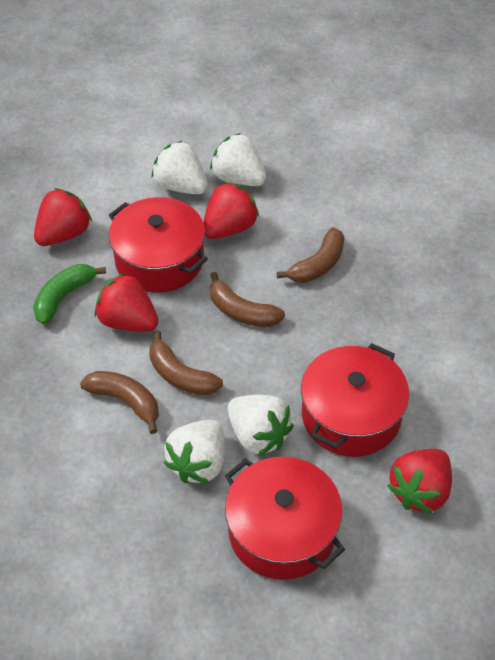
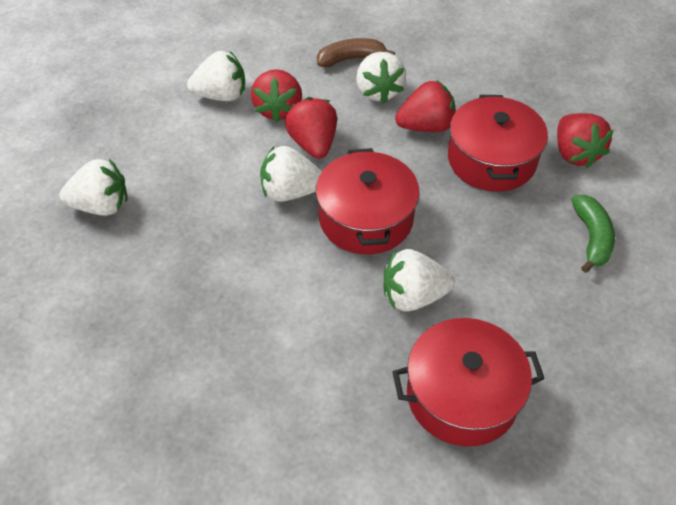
brown banana: [80,371,159,434] [149,331,223,396] [210,272,285,327] [277,227,344,283] = 4 -> [317,38,395,67] = 1
white strawberry: [151,141,208,194] [164,420,225,484] [210,133,266,186] [228,395,294,456] = 4 -> [60,159,128,216] [187,51,245,101] [260,146,321,202] [356,52,406,104] [384,249,455,312] = 5

